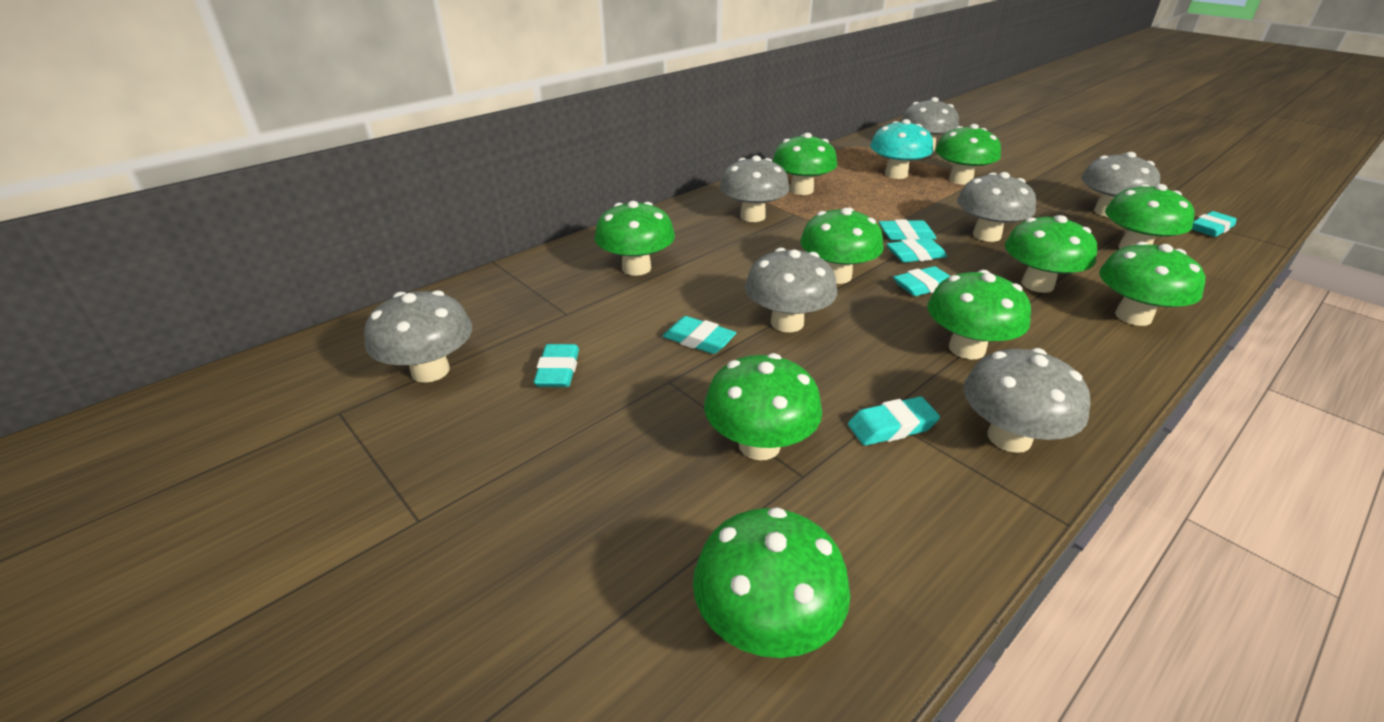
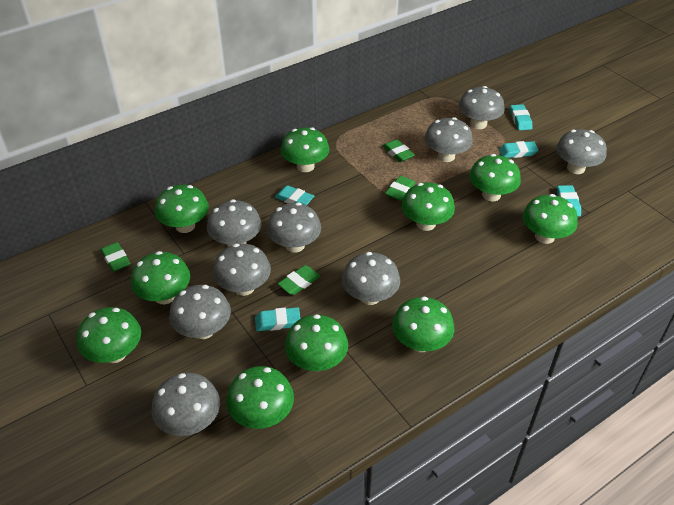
green eraser: none = 0 -> [101,242,130,272] [278,265,321,295] [382,139,415,162] [385,176,416,201] = 4
grey mushroom: [364,290,472,383] [720,155,790,222] [745,248,837,332] [901,97,959,152] [957,172,1036,242] [963,348,1090,453] [1081,152,1160,217] = 7 -> [151,373,220,436] [169,285,231,339] [207,199,262,247] [213,244,271,296] [267,202,321,253] [342,252,400,305] [424,117,473,162] [459,86,505,129] [556,129,607,174] = 9
turquoise eraser: [534,344,579,387] [663,316,736,354] [848,397,940,446] [879,219,937,240] [887,238,947,263] [893,266,950,296] [1192,211,1236,237] = 7 -> [255,307,300,331] [275,185,314,205] [499,141,538,158] [510,104,532,130] [557,185,581,217] = 5
turquoise mushroom: [870,119,933,179] = 1 -> none = 0

